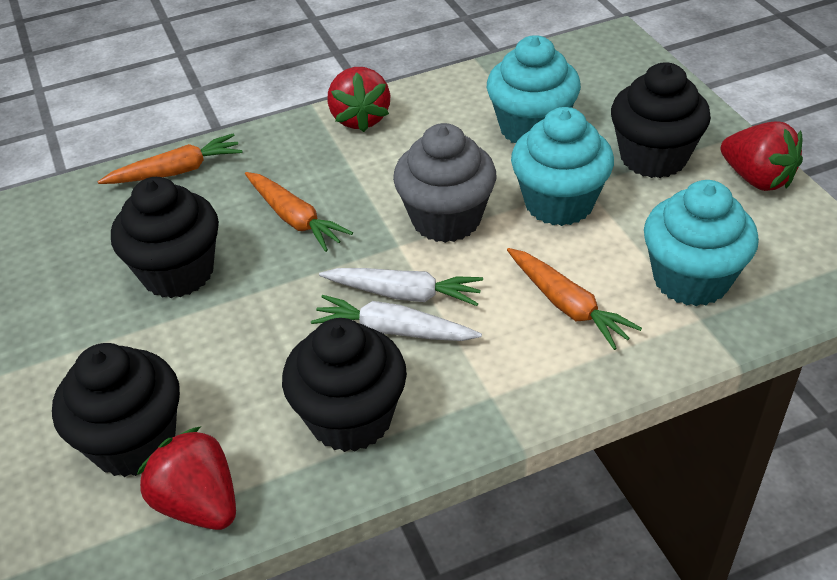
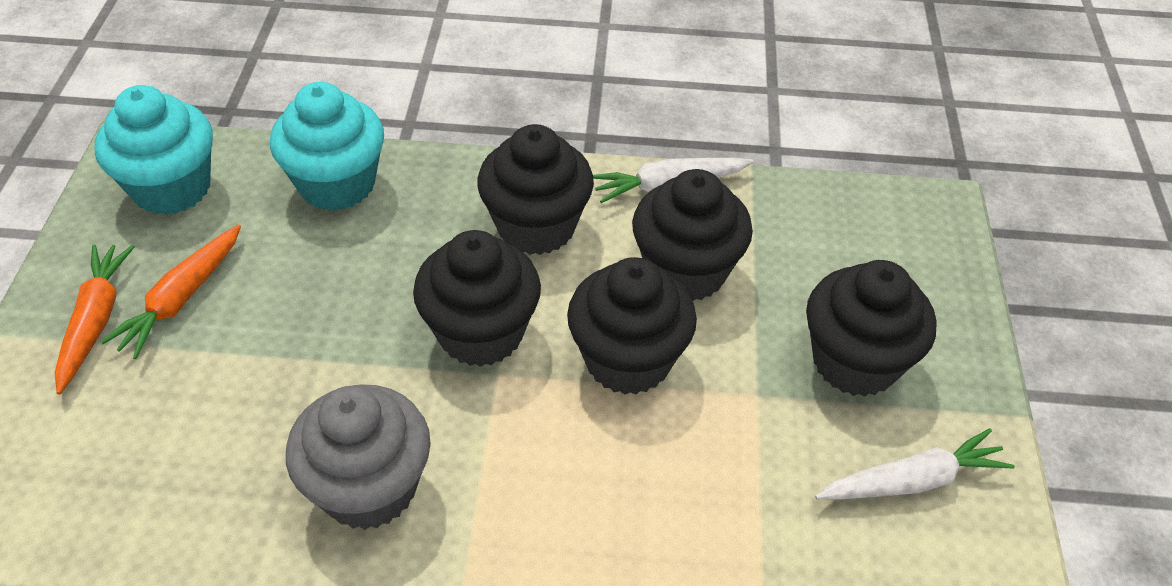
black cupcake: [52,343,180,477] [111,177,219,298] [282,318,407,452] [611,62,711,178] = 4 -> [413,230,541,367] [477,124,594,255] [567,257,697,395] [632,169,753,301] [806,260,936,397] = 5
orange carrot: [97,134,242,184] [245,172,353,252] [507,248,642,350] = 3 -> [55,244,135,394] [101,224,241,359] = 2
red strawberry: [137,427,236,530] [328,67,390,132] [721,122,803,191] = 3 -> none = 0
turquoise cupcake: [487,35,581,143] [511,107,614,226] [644,180,759,306] = 3 -> [94,85,213,215] [270,82,384,211] = 2

